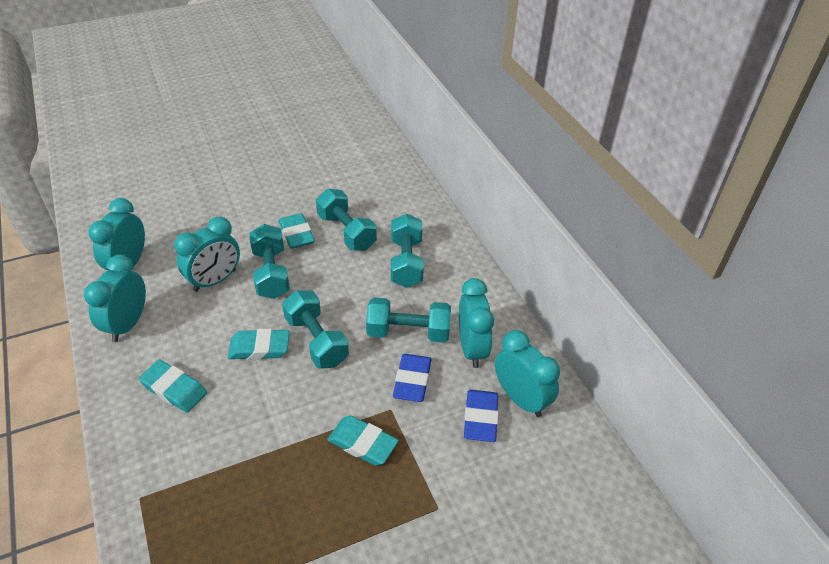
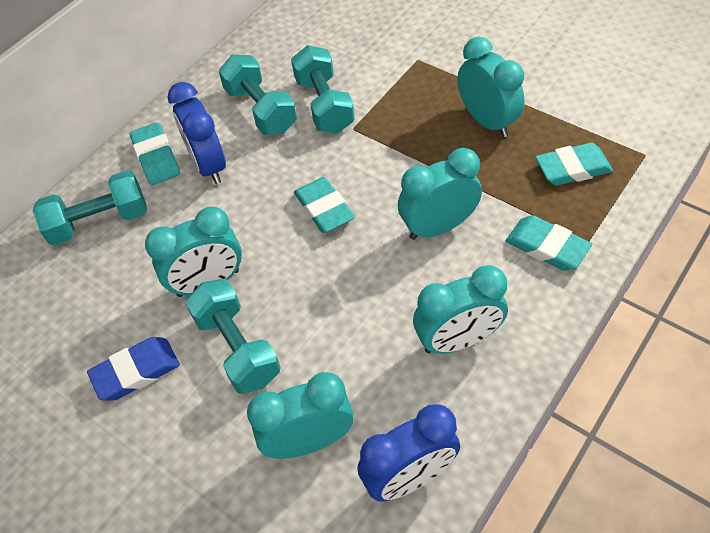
blue clock: none = 0 -> [168,82,226,184] [358,404,460,502] = 2
blue eraser: [393,354,432,402] [464,390,499,442] = 2 -> [87,337,180,401] = 1
turquoise dumbbell: [249,224,290,299] [282,290,349,369] [316,189,377,251] [366,297,451,343] [391,214,424,288] = 5 -> [33,170,147,246] [185,279,281,394] [219,55,297,135] [291,45,355,133] = 4

